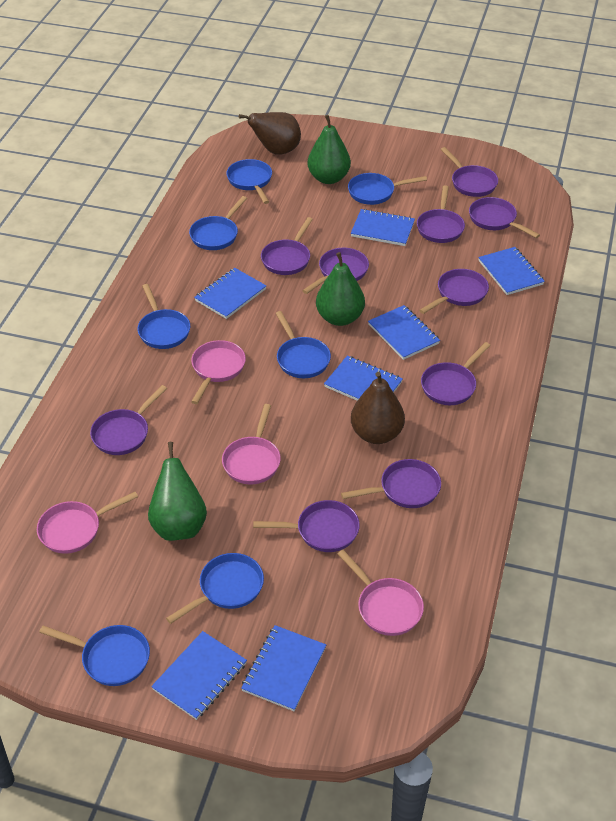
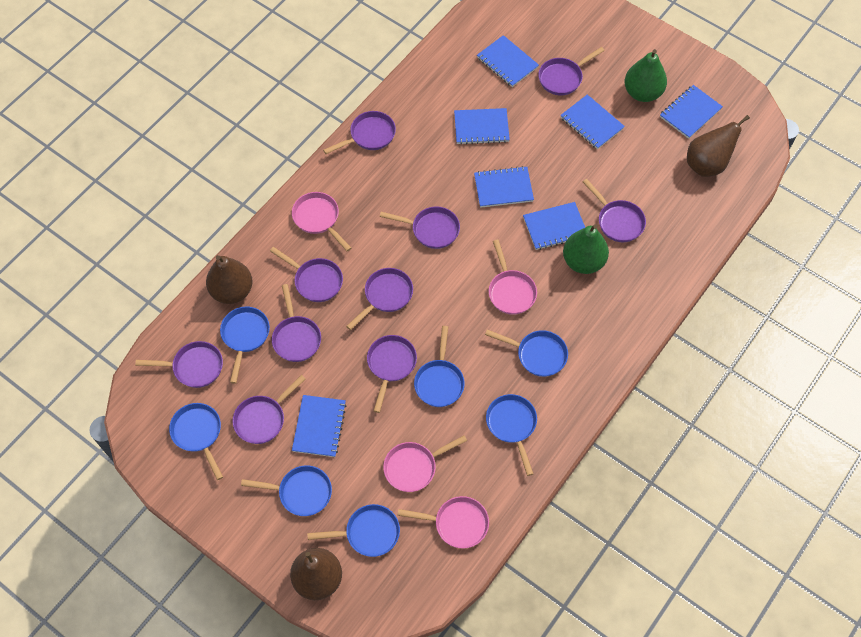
brown pear: [239,112,301,155] [351,372,405,444] = 2 -> [206,255,253,304] [290,548,342,600] [687,115,750,177] = 3
green pear: [148,442,207,541] [307,115,351,184] [316,252,365,326] = 3 -> [563,224,609,274] [624,49,667,102] = 2

